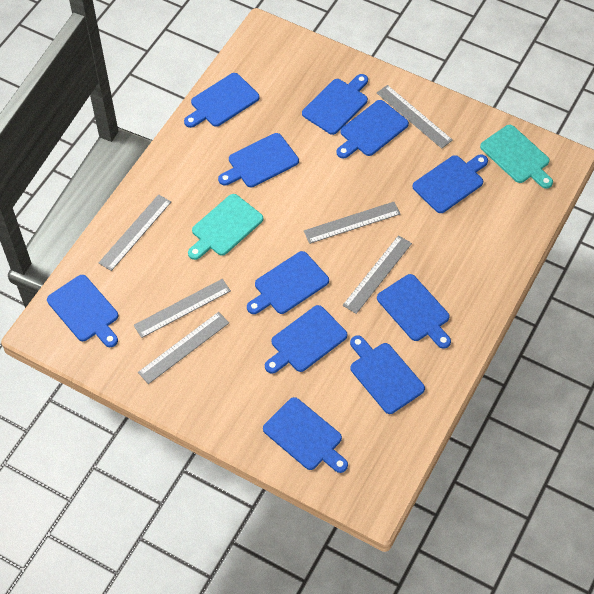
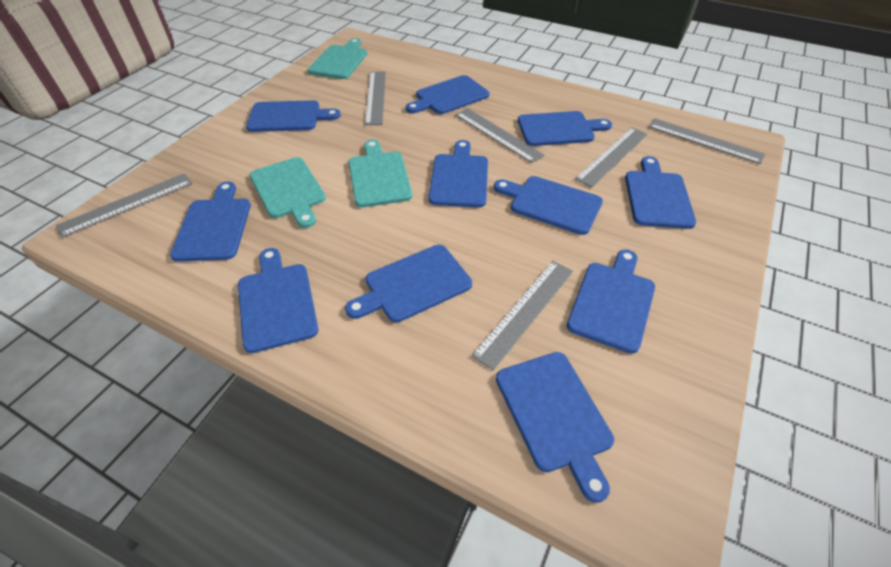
turquoise cutting board: [188,194,263,260] [480,125,553,189] = 2 -> [250,157,326,228] [308,38,367,79] [349,140,412,207] = 3

